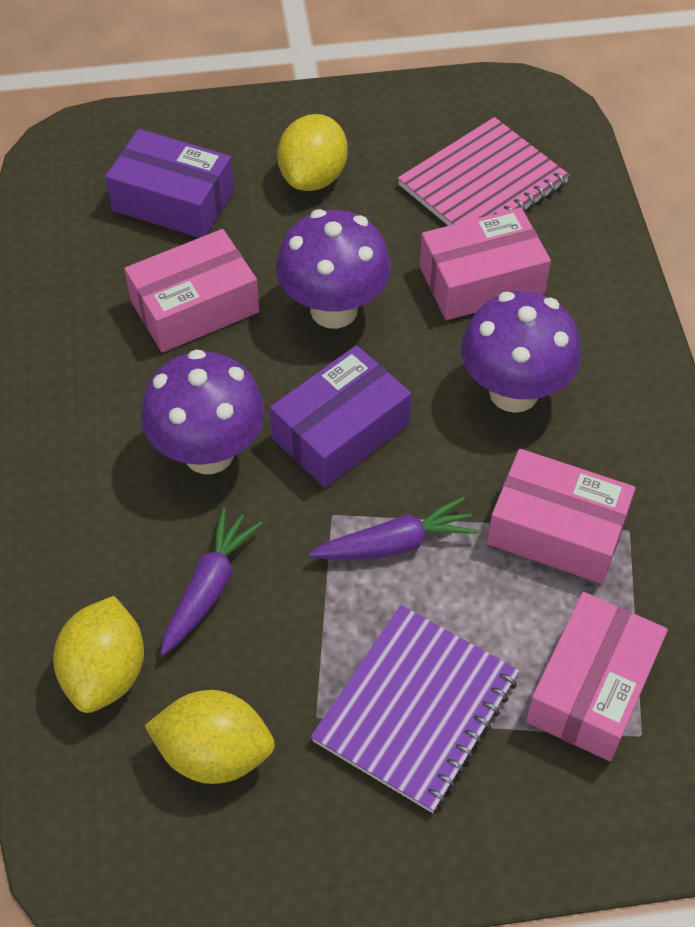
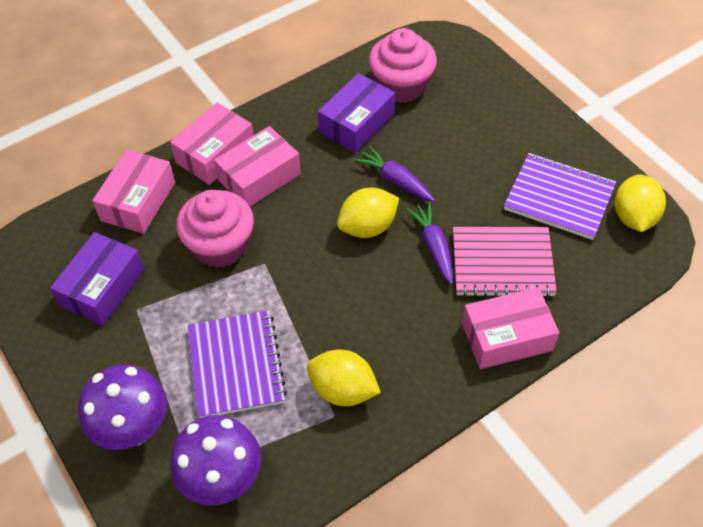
pink cupcake: none = 0 -> [176,190,254,268] [369,28,437,103] = 2
purple mushroom: [141,349,265,474] [276,209,391,329] [461,291,581,413] = 3 -> [78,365,167,450] [170,415,261,505] = 2
purple notebook: [311,605,519,813] = 1 -> [188,310,287,418] [504,153,616,240] = 2

